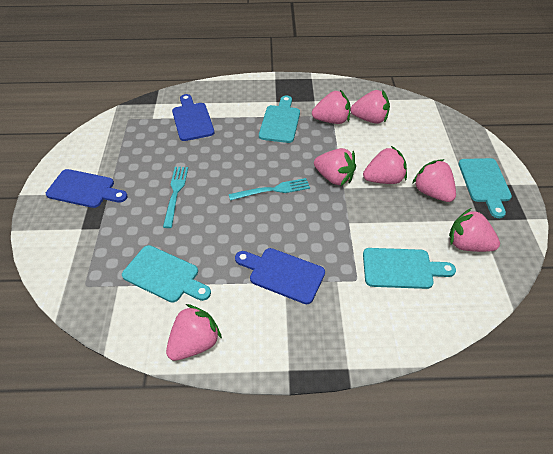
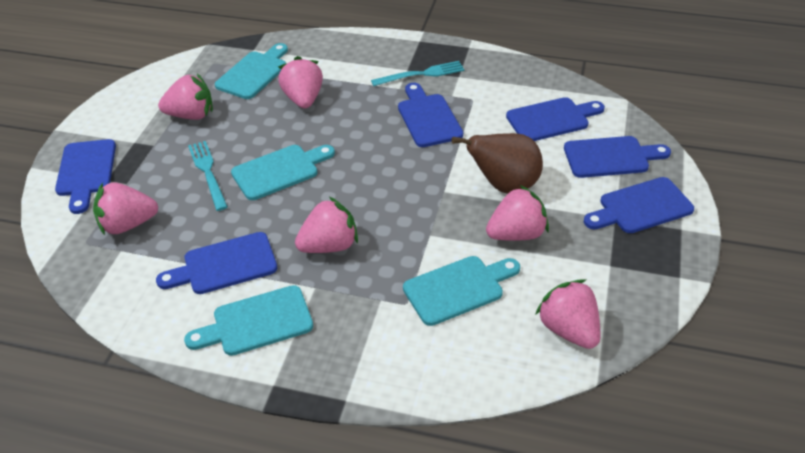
blue cutting board: [46,169,128,208] [172,94,214,141] [235,248,325,304] = 3 -> [55,139,116,214] [156,232,277,294] [398,83,463,147] [506,97,605,141] [564,136,671,178] [584,177,694,233] = 6
brown pear: none = 0 -> [452,133,543,193] = 1
pink strawberry: [166,304,222,361] [312,90,350,124] [314,148,356,186] [350,90,390,124] [363,146,407,184] [412,159,456,202] [449,208,500,252] = 7 -> [93,182,158,235] [158,73,213,120] [278,56,323,109] [295,197,358,253] [486,185,549,241] [535,279,600,349] = 6

